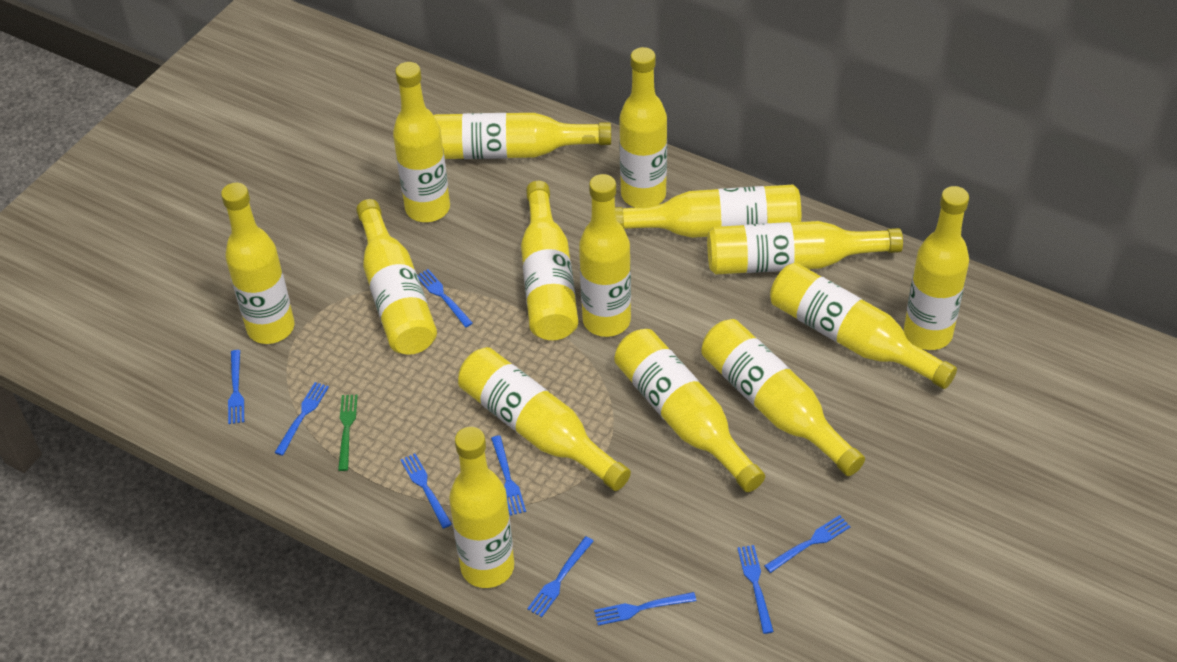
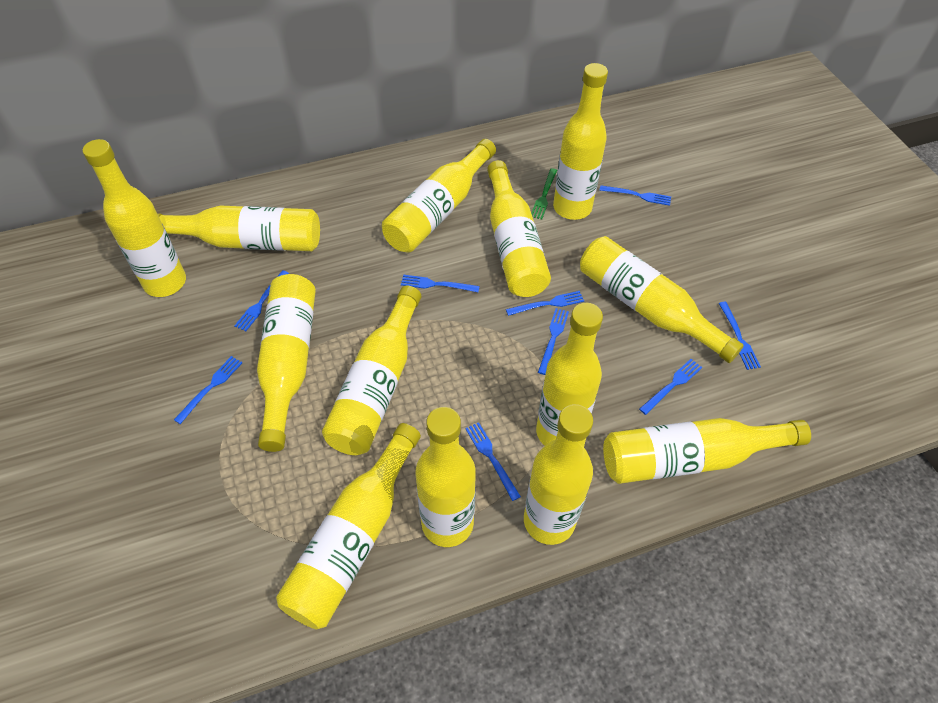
yellow bottle: [221,183,294,344] [356,199,437,355] [393,62,450,222] [434,113,611,159] [449,427,514,588] [458,347,631,491] [521,181,578,340] [579,174,631,337] [614,329,765,492] [615,185,801,238] [619,47,667,207] [701,319,865,476] [707,221,903,275] [770,263,957,389] [904,186,969,350] = 15 -> [83,139,186,297] [157,205,320,251] [257,274,316,452] [276,423,421,629] [322,286,421,455] [382,139,496,252] [415,407,476,547] [487,160,551,297] [524,404,593,545] [536,303,603,446] [553,63,608,220] [580,236,744,363] [603,418,811,484] = 13

